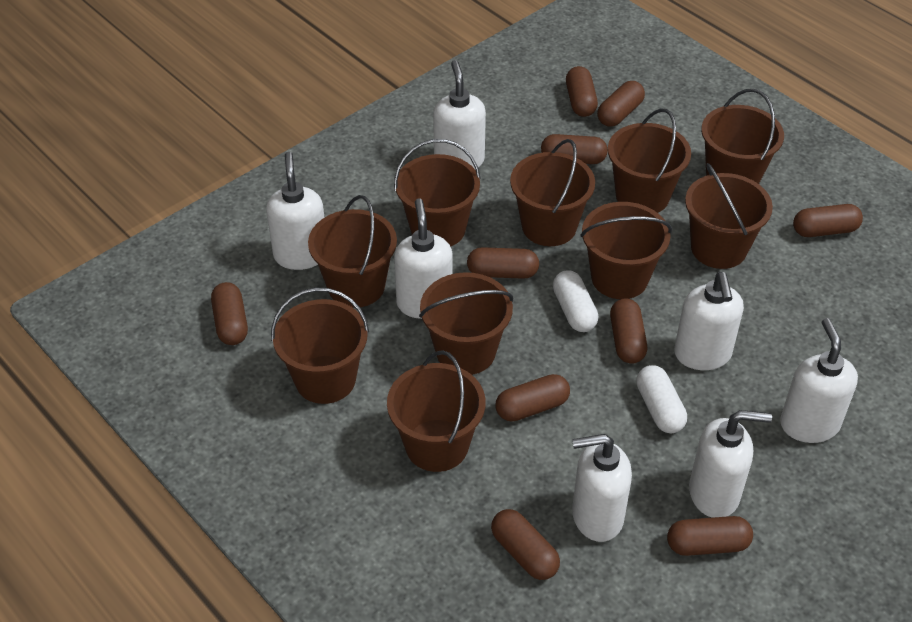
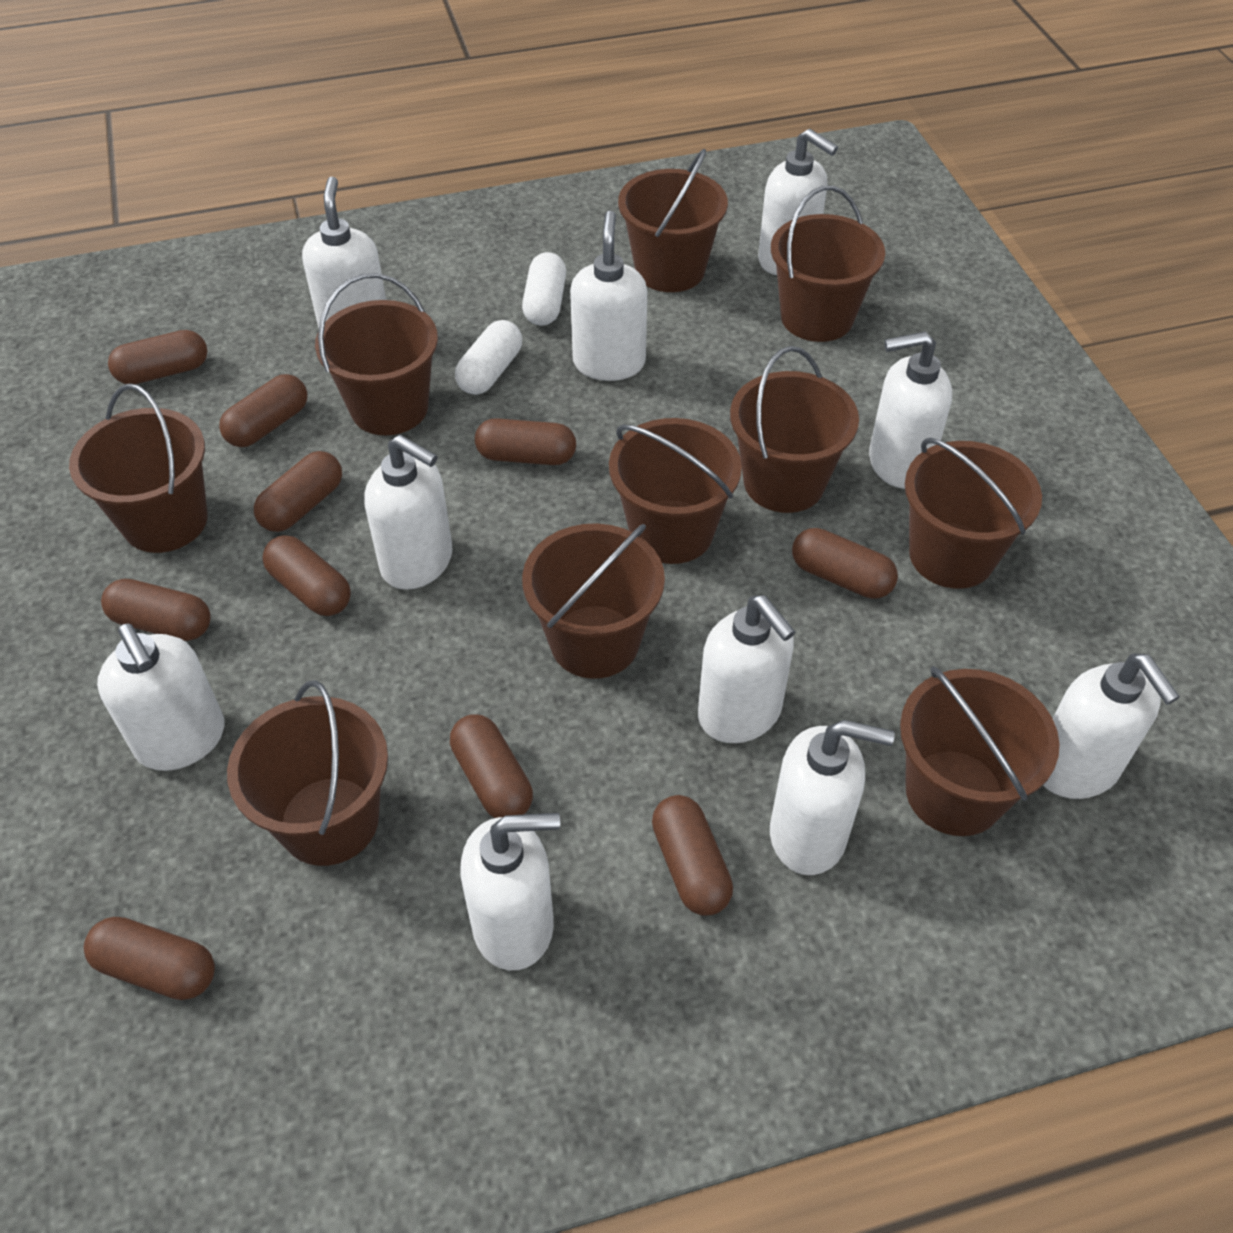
white soap dispenser: [266,152,324,270] [394,198,453,319] [433,60,486,169] [572,434,632,542] [674,272,744,370] [689,410,772,518] [780,318,858,443] = 7 -> [97,623,224,771] [302,177,386,328] [364,435,453,590] [460,813,560,970] [570,211,647,381] [698,595,795,743] [758,129,838,275] [770,720,895,875] [869,332,952,489] [1043,653,1180,799] = 10

